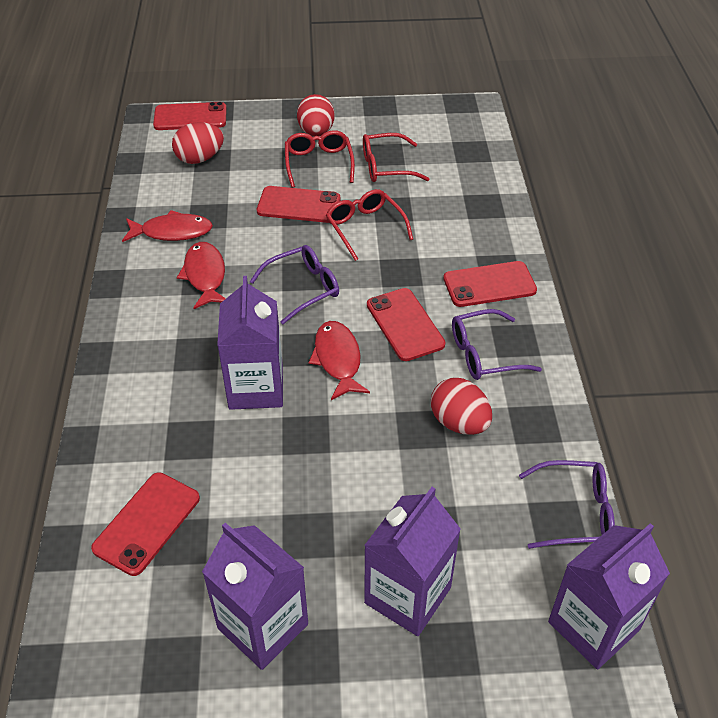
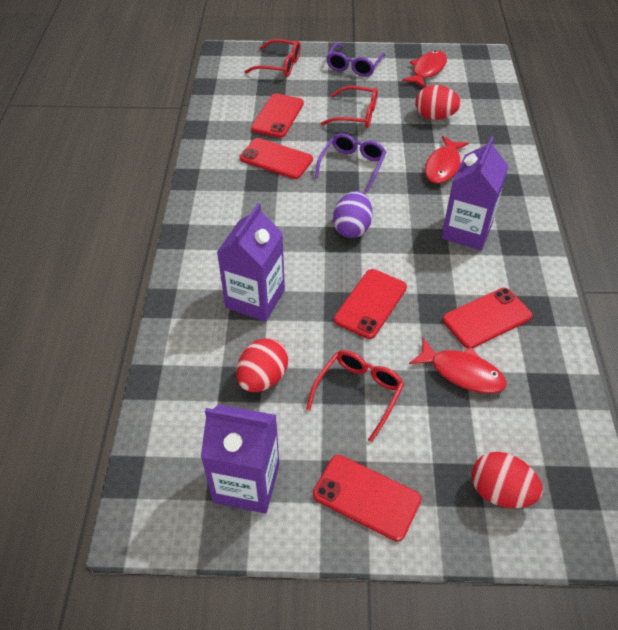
purple carton: [202,523,308,670] [217,276,283,410] [364,487,461,636] [548,523,670,669] = 4 -> [201,404,279,513] [217,203,285,322] [441,137,509,250] = 3
purple egg: none = 0 -> [333,191,373,238] = 1
purple glasses: [250,245,339,324] [452,309,542,380] [519,460,615,549] = 3 -> [315,133,386,192] [326,43,385,77] = 2

